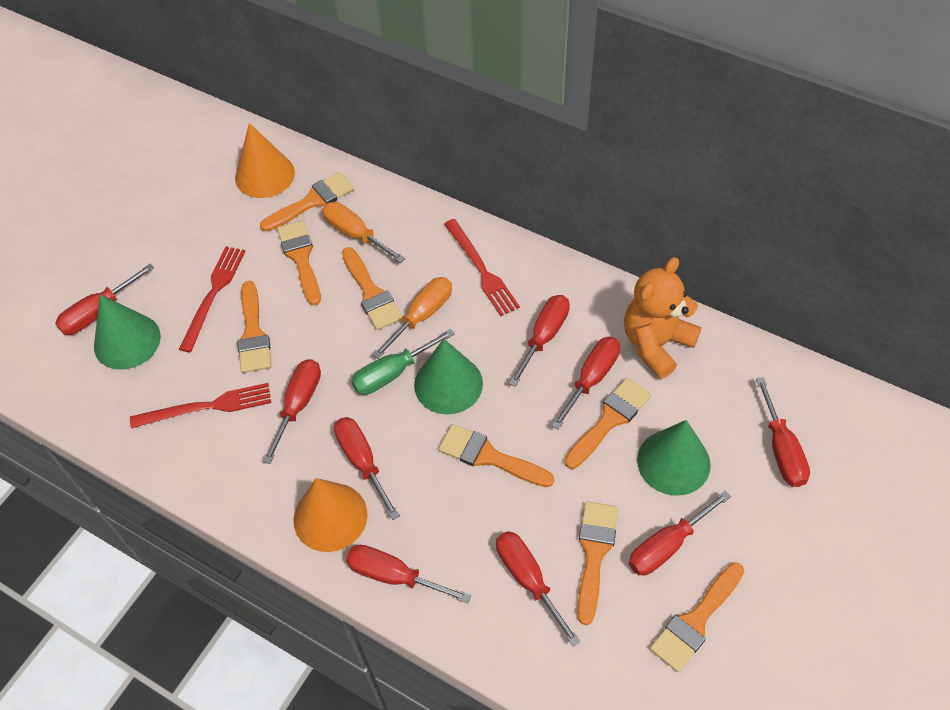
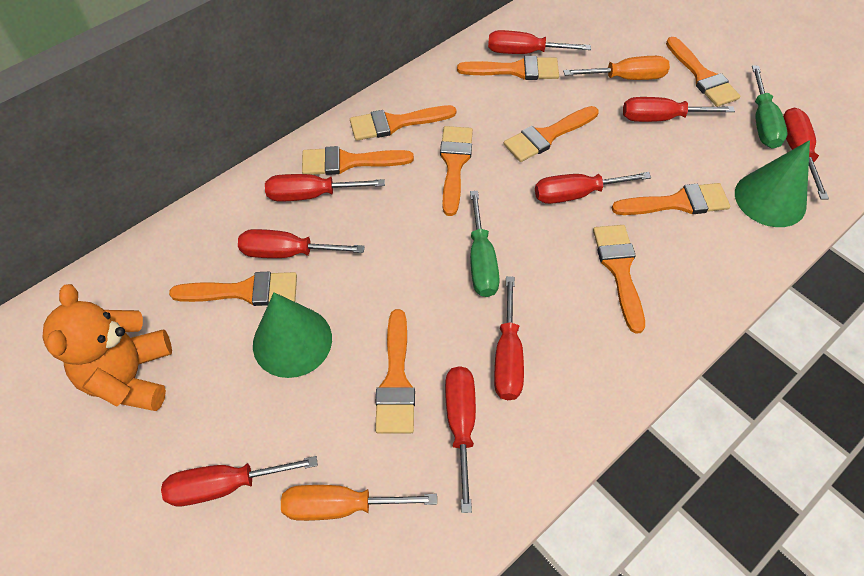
green cone: [94,295,161,370] [414,339,483,414] [637,420,711,496] = 3 -> [253,292,332,378] [735,140,810,227] = 2
green screwdriver: [351,329,455,395] = 1 -> [470,191,500,297] [752,65,787,149] = 2
orange brush: [237,281,271,373] [260,172,354,232] [277,220,321,306] [342,247,402,330] [439,424,554,487] [564,378,651,469] [577,501,618,625] [650,563,744,672] = 8 -> [169,272,297,306] [302,146,414,175] [350,105,456,141] [375,309,415,433] [440,126,473,216] [457,56,559,80] [503,106,598,162] [593,225,645,334] [612,183,730,215] [666,37,740,107] = 10
orange cone: [235,123,295,198] [293,478,368,552] = 2 -> none = 0
red fork: [130,383,271,428] [179,246,245,353] [444,219,520,316] = 3 -> none = 0

